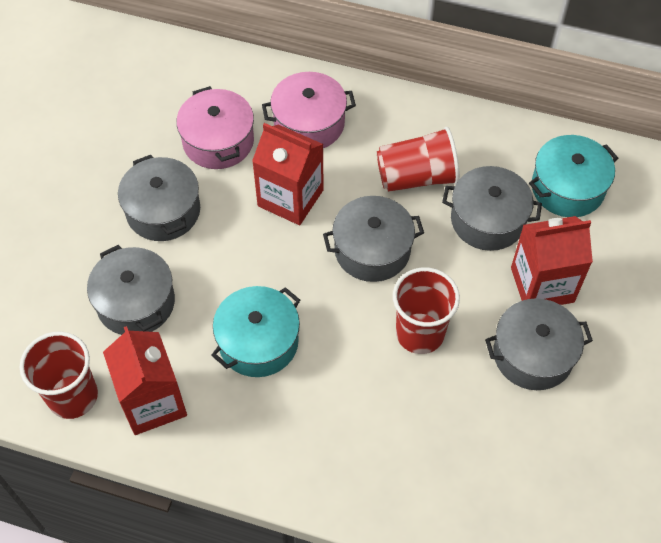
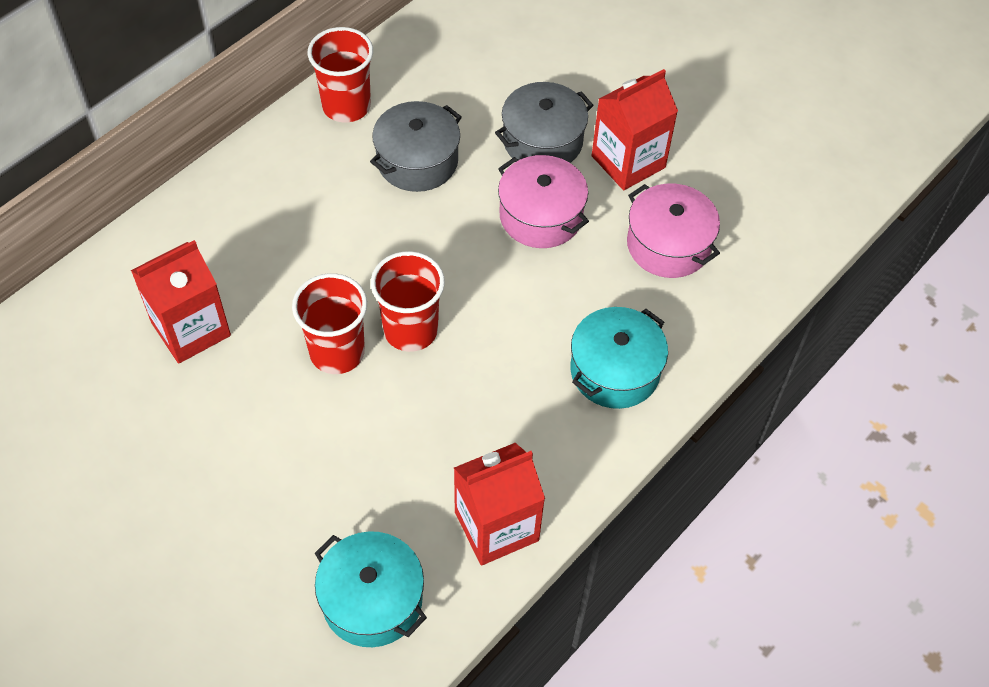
grey pot: [87,245,175,335] [118,155,200,241] [323,196,424,282] [442,166,542,251] [485,298,593,390] = 5 -> [370,101,462,192] [495,82,594,163] = 2

